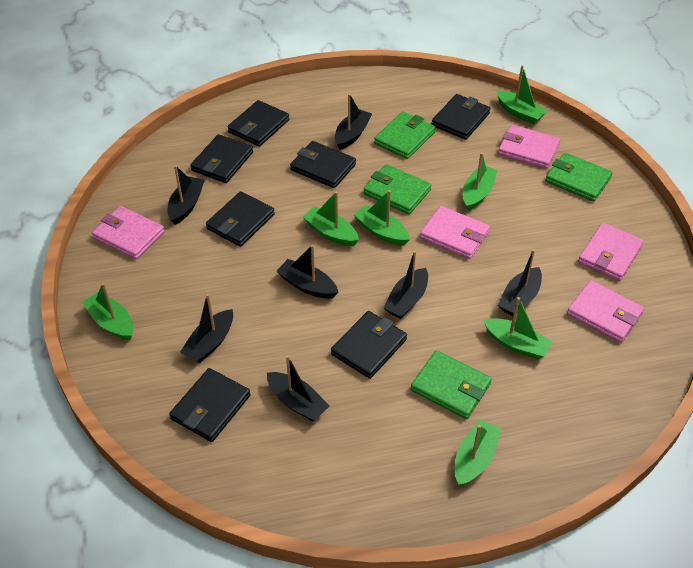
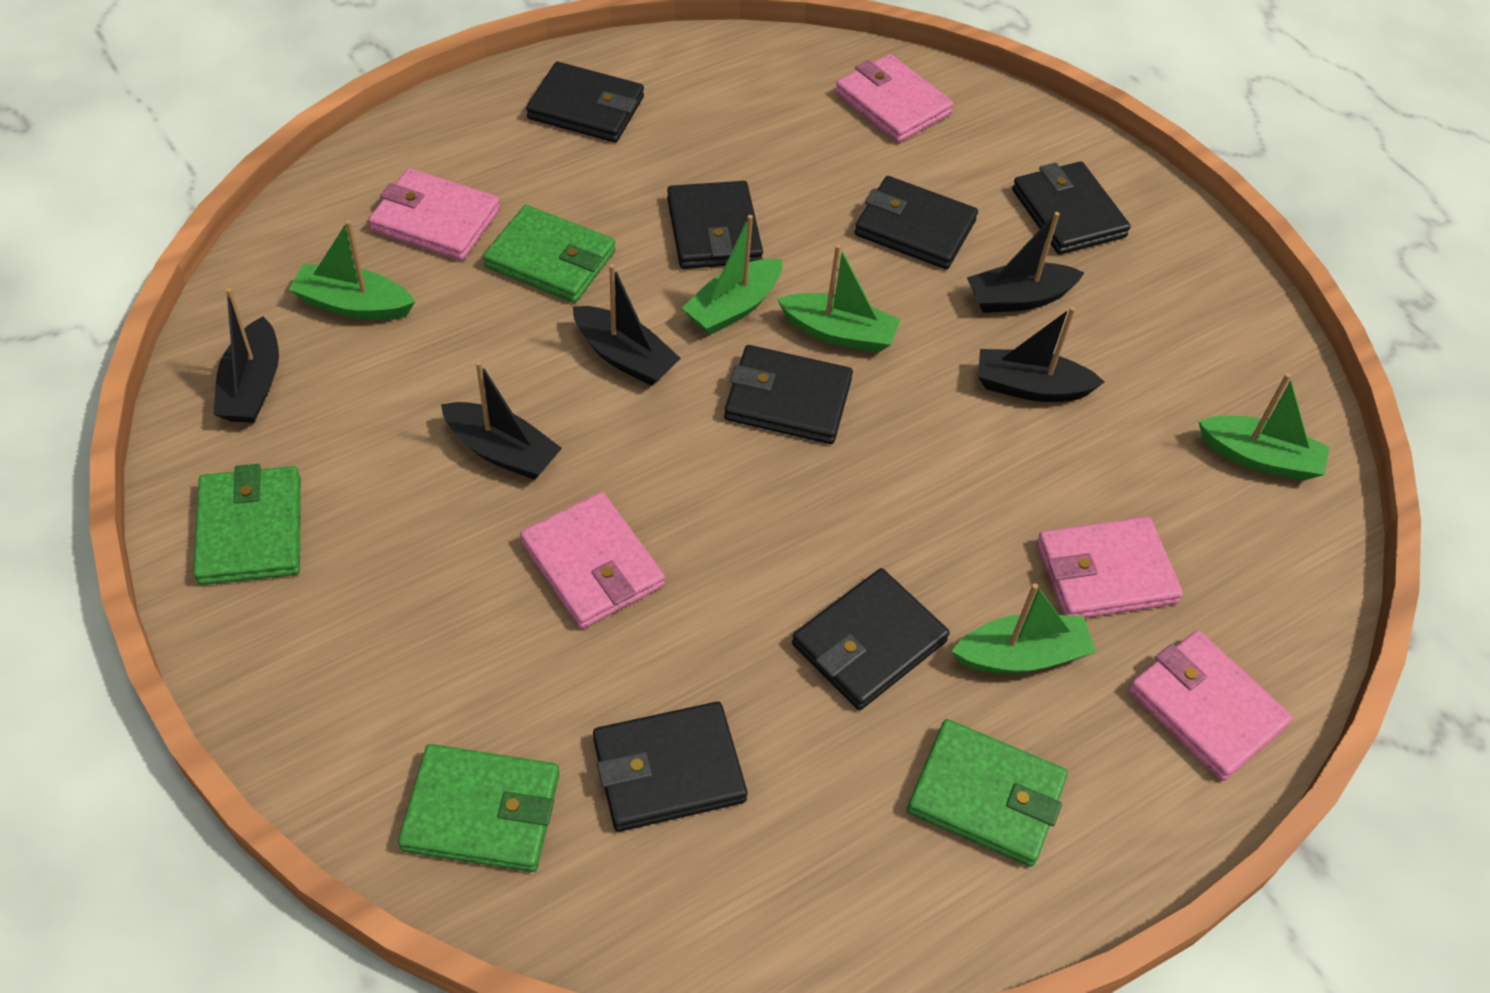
black boat: [168,165,205,225] [180,294,233,363] [267,355,329,422] [277,244,339,299] [335,93,372,150] [384,251,428,319] [498,249,542,316] = 7 -> [213,288,279,423] [441,361,562,480] [573,264,681,386] [967,212,1085,313] [978,307,1104,402] = 5
green boat: [82,283,133,340] [303,191,359,246] [354,190,410,245] [455,420,501,486] [463,152,497,211] [483,297,553,359] [497,65,548,124] = 7 -> [289,220,415,320] [682,215,782,335] [777,244,900,353] [952,583,1096,674] [1198,373,1329,481] = 5

